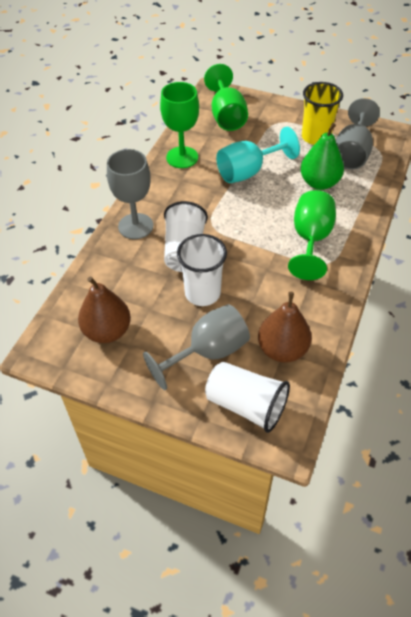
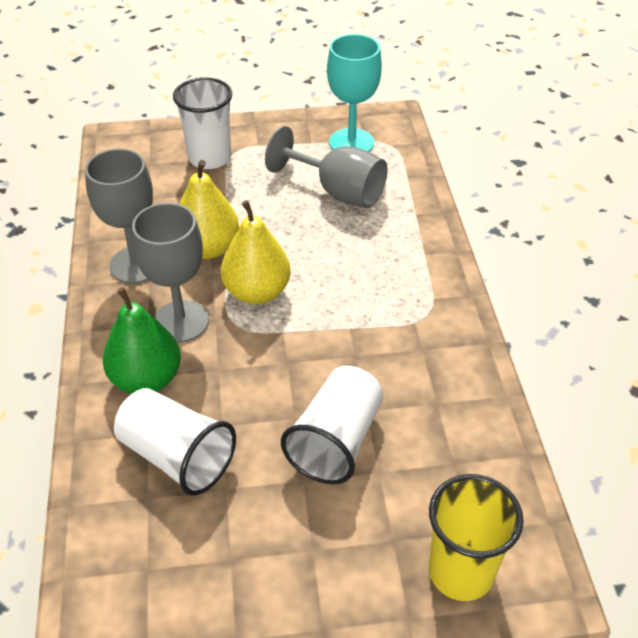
brown pear: [78,277,131,343] [258,292,312,362] = 2 -> none = 0
green goblet: [160,82,199,168] [204,64,248,131] [288,190,336,280] = 3 -> none = 0
yellow pear: none = 0 -> [179,160,239,259] [221,200,291,304] = 2

